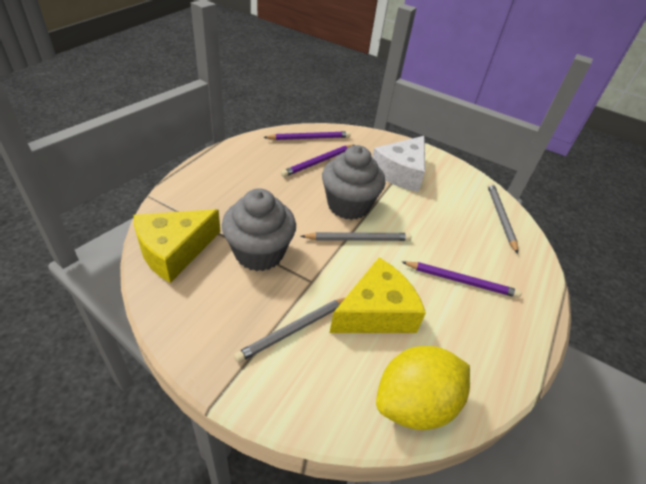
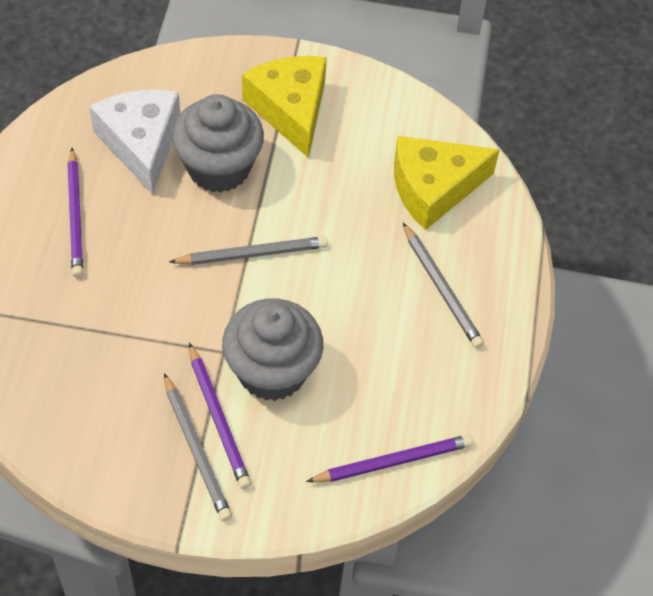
yellow lemon: [376,346,470,430] = 1 -> none = 0

